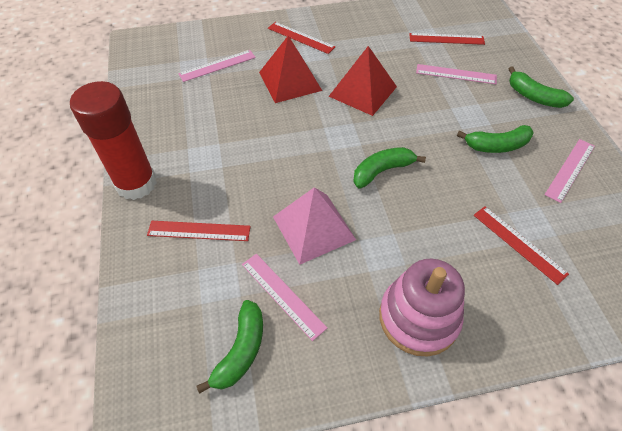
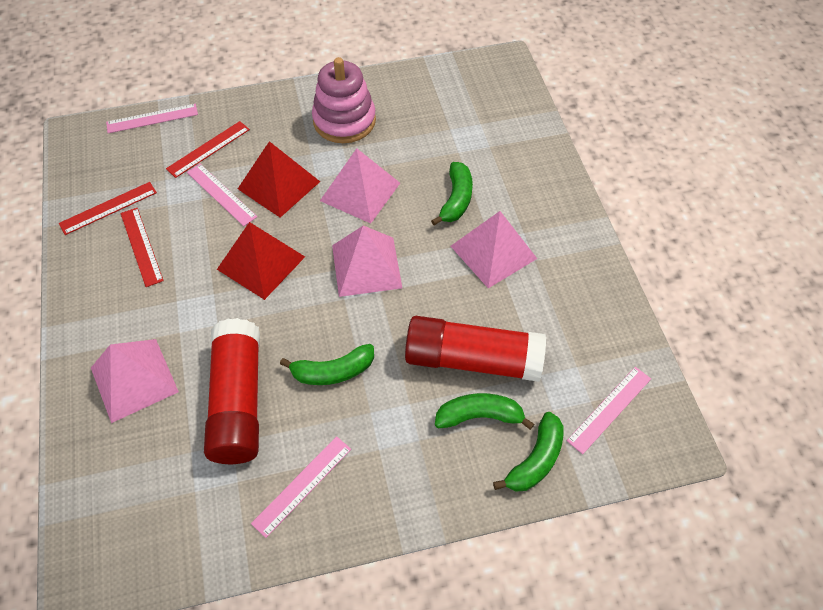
pink pyramid: [273,187,356,265] = 1 -> [91,339,179,423] [320,148,400,223] [332,226,402,297] [451,211,537,288] = 4
red glue stick: [70,81,157,200] = 1 -> [204,318,260,464] [405,316,546,382] = 2
red ruler: [147,221,251,241] [268,22,335,54] [409,33,485,45] [474,206,569,285] = 4 -> [59,182,157,235] [120,208,164,287] [166,121,250,178] = 3

